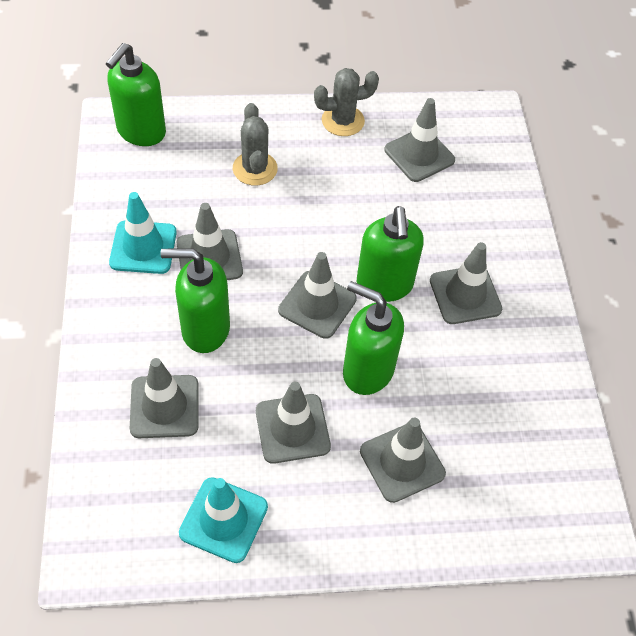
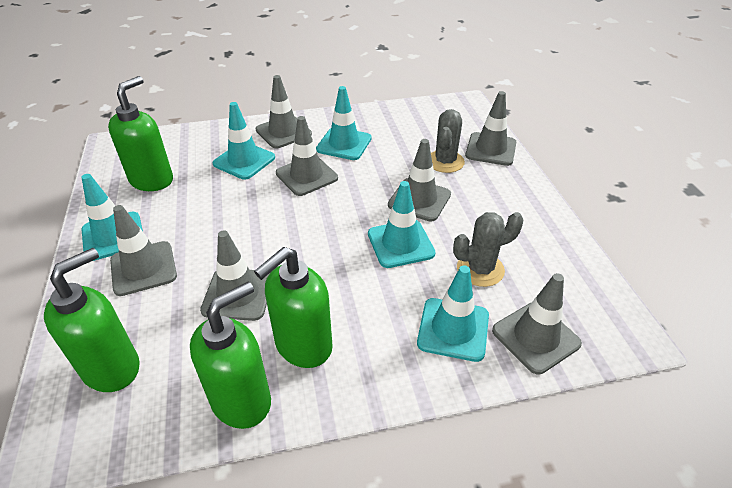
turquoise traffic cone: [109,192,177,274] [179,477,268,563] = 2 -> [81,174,143,261] [213,102,275,180] [316,86,372,160] [368,181,436,268] [417,265,489,362] = 5

